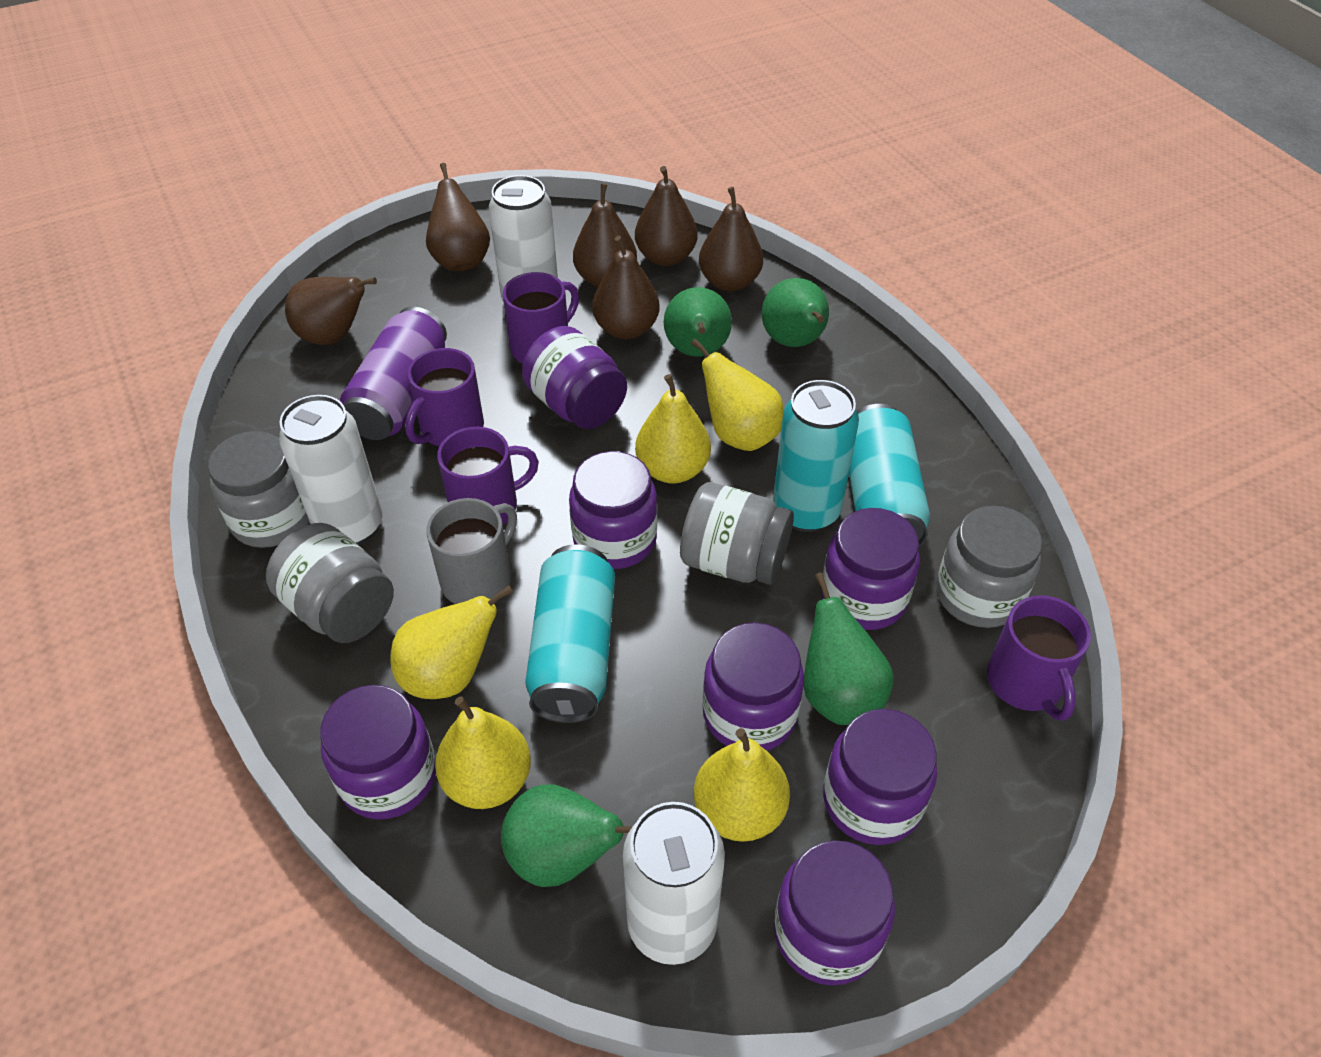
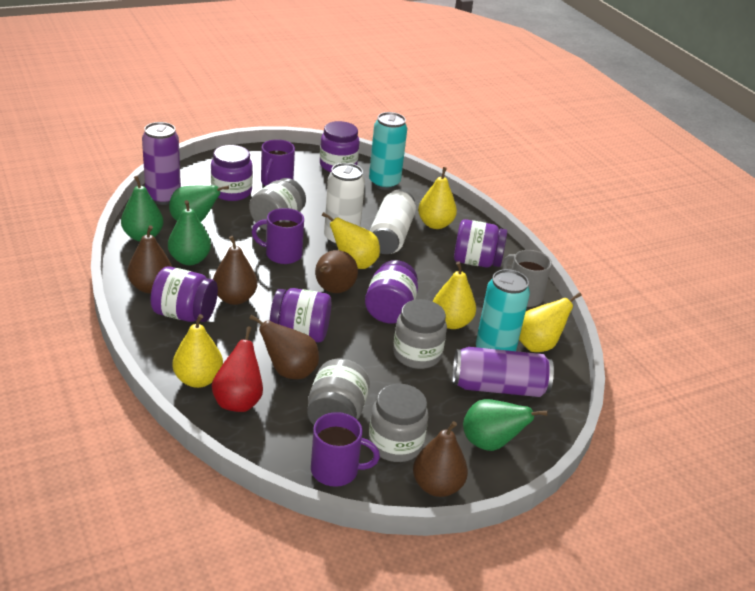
brown pear: [285,277,377,345] [426,163,490,271] [573,183,637,287] [592,236,660,339] [635,166,698,266] [699,187,763,291] = 6 -> [127,225,172,293] [213,236,257,305] [249,315,319,379] [315,250,358,293] [413,421,468,497] = 5
purple can: [340,307,447,440] = 1 -> [142,122,181,205] [452,347,554,397] = 2
purple jar: [320,685,436,820] [522,326,627,429] [569,451,657,569] [703,622,804,751] [774,840,895,985] [821,508,920,630] [823,709,937,845] = 7 -> [150,266,218,322] [211,145,253,201] [270,288,331,342] [320,121,360,172] [365,260,418,324] [454,219,507,268] = 6
purple mug: [405,348,484,446] [437,427,539,525] [503,272,579,363] [987,595,1091,721] = 4 -> [252,208,304,264] [261,139,295,186] [311,412,380,487] = 3
red pear: none = 0 -> [212,326,263,412] = 1
turquoise can: [525,544,615,723] [773,380,859,532] [849,404,930,547] = 3 -> [369,112,407,190] [476,269,530,351] = 2
white can: [279,395,382,545] [489,175,558,302] [623,802,725,965] = 3 -> [324,163,365,246] [370,190,416,254] = 2

